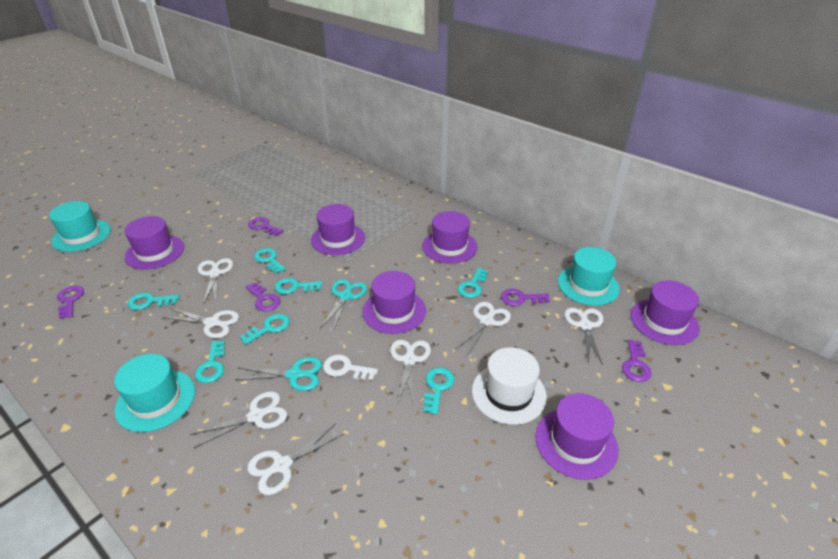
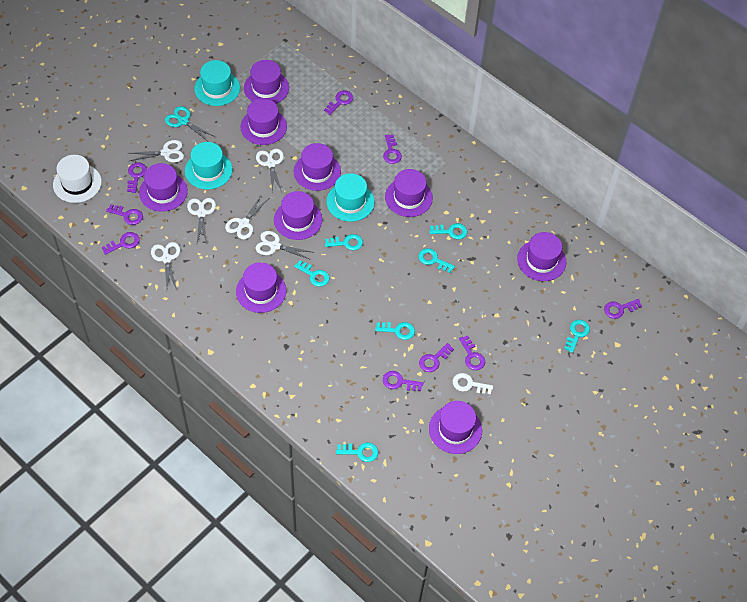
purple hat: [125,216,184,270] [311,204,365,255] [363,271,426,334] [422,211,478,264] [535,393,618,480] [631,280,699,345] = 6 -> [139,163,188,212] [236,262,286,313] [240,98,287,145] [244,60,289,104] [274,191,322,240] [294,143,341,191] [385,169,433,217] [429,401,482,454] [517,232,566,281] = 9
purple key: [57,286,84,319] [246,282,280,311] [248,217,284,236] [501,289,550,306] [622,339,652,382] = 5 -> [102,232,140,255] [106,204,143,225] [127,162,147,193] [324,90,353,115] [383,135,402,164] [383,371,423,391] [419,343,454,372] [459,335,485,370] [604,299,642,319] = 9
turquoise scissors: [235,357,322,391] [321,279,367,331] = 2 -> [165,106,215,141] = 1
white scissors: [162,308,239,338] [190,391,287,448] [198,258,233,305] [247,424,344,495] [390,340,431,404] [455,302,511,356] [564,308,603,365] = 7 -> [128,140,184,162] [151,242,180,290] [187,198,216,244] [225,195,268,239] [255,231,312,260] [256,148,284,194] = 6

